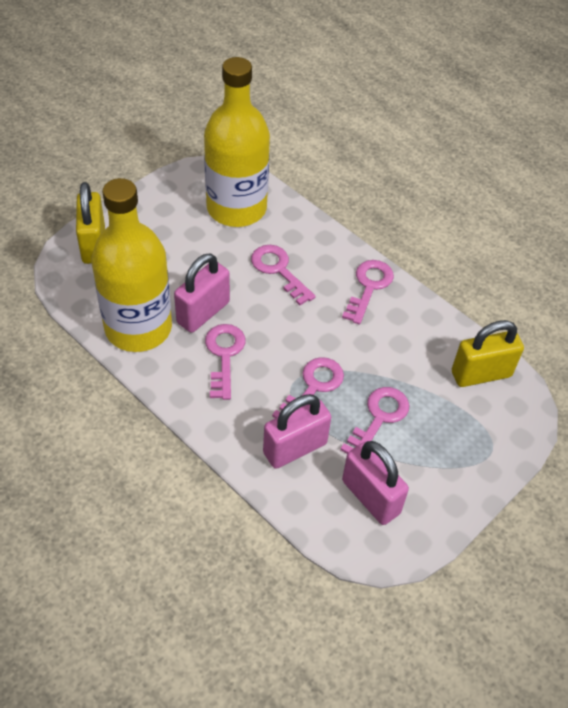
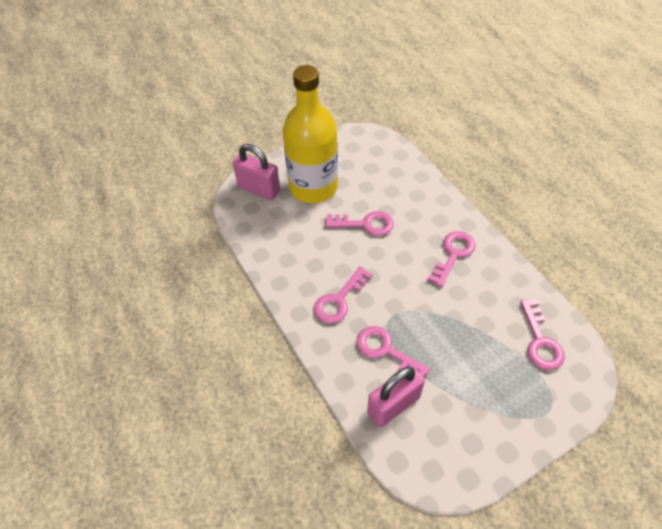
pink padlock: [174,253,230,333] [263,394,331,469] [342,441,409,525] = 3 -> [233,144,280,200] [367,365,425,427] = 2
yellow bottle: [92,178,172,352] [204,57,270,227] = 2 -> [283,65,338,203] = 1
yellow padlock: [76,182,105,264] [452,320,524,387] = 2 -> none = 0

